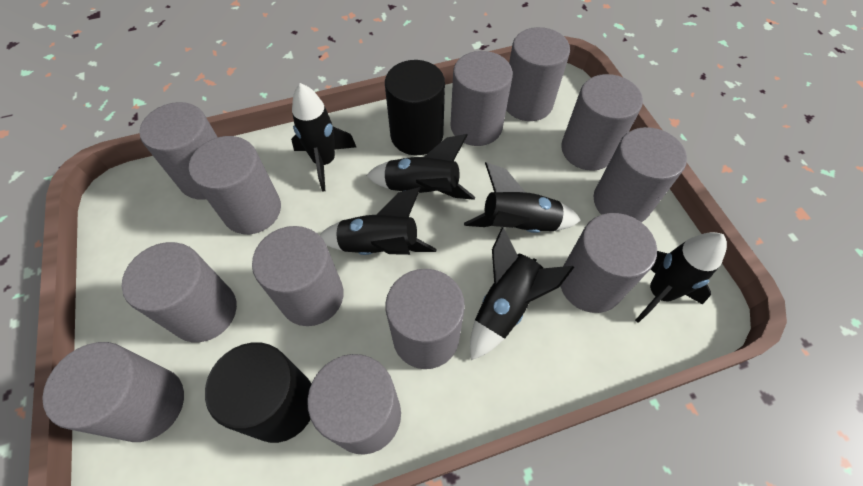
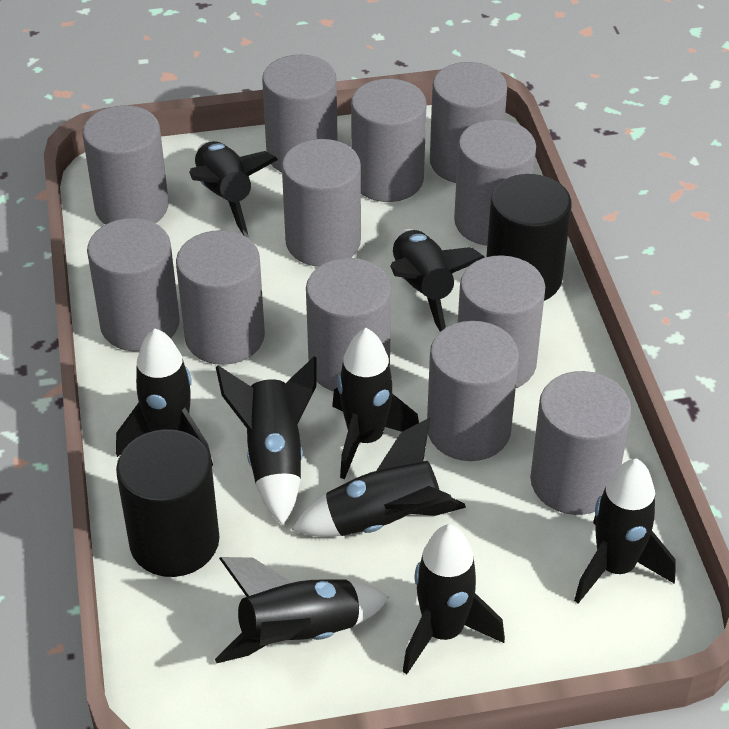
black rocket: [291,83,356,191] [320,187,436,255] [366,134,475,200] [464,162,581,233] [470,227,574,360] [635,232,727,323] = 6 -> [116,328,213,466] [189,141,278,237] [215,557,389,663] [216,356,317,525] [291,418,466,537] [332,328,419,479] [390,229,485,332] [402,524,505,674] [574,458,676,603] = 9

